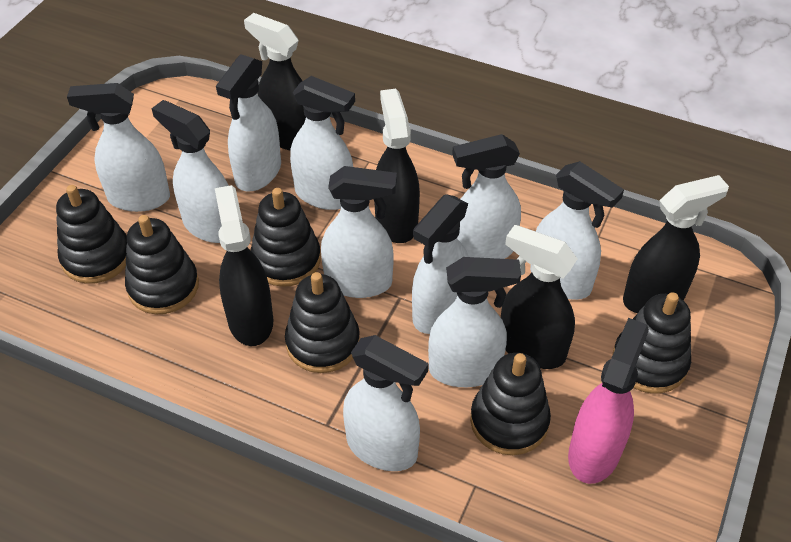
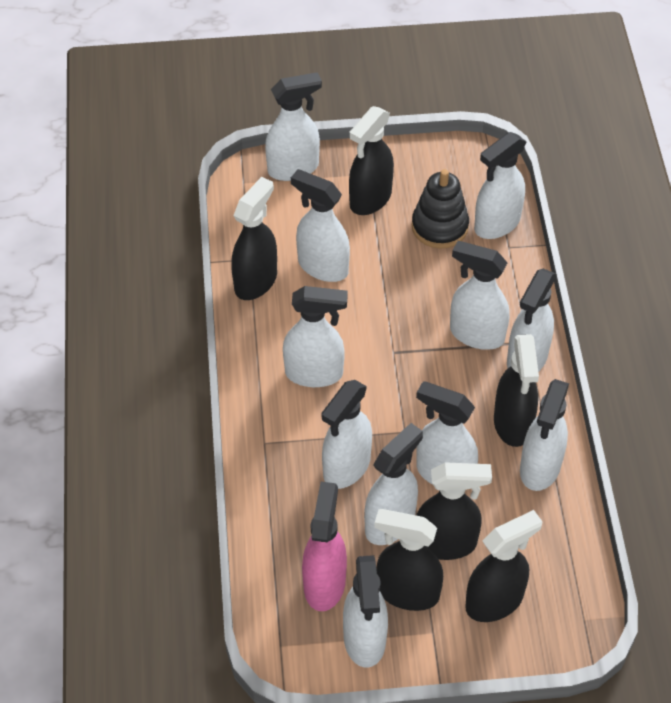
black spray bottle: [215,185,273,346] [244,13,306,150] [374,89,420,243] [501,225,577,369] [623,175,729,313] = 5 -> [231,177,277,300] [349,106,394,215] [374,509,443,611] [416,462,492,560] [465,510,543,622] [494,334,539,447] = 6
black stacking toy: [56,185,127,284] [125,215,199,314] [251,188,321,287] [285,272,360,373] [470,353,551,455] [612,292,691,394] = 6 -> [412,169,469,249] = 1
white spray bottle: [67,83,170,212] [152,100,229,243] [216,54,281,191] [290,76,355,210] [321,166,397,298] [343,335,429,471] [412,194,469,334] [428,257,521,387] [452,134,521,259] [530,161,624,300] = 10 -> [265,72,322,181] [283,286,348,387] [291,169,350,282] [321,380,372,489] [343,555,388,668] [364,423,423,545] [416,381,478,485] [450,241,510,350] [474,132,526,239] [507,268,556,372] [520,379,569,491] = 11

